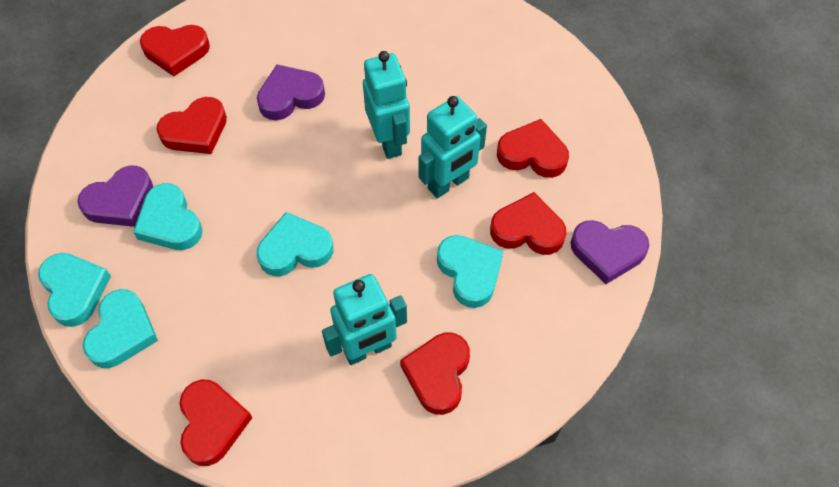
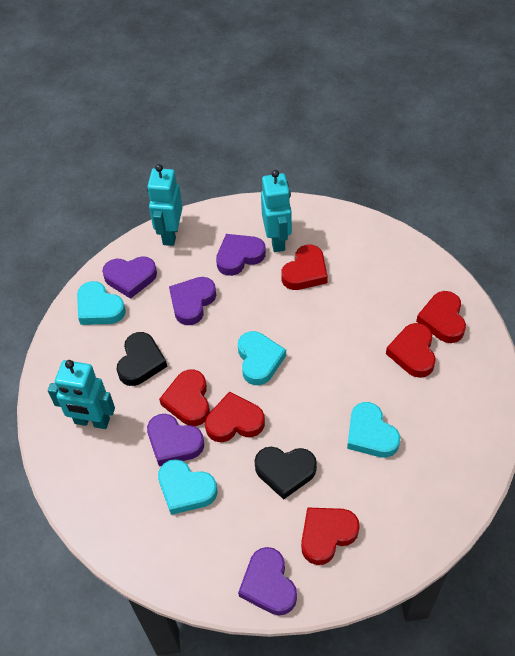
black heart: none = 0 -> [117,332,167,386] [254,447,317,499] = 2
purple heart: [77,166,153,227] [257,64,325,120] [570,220,649,284] = 3 -> [102,256,157,299] [147,414,204,466] [169,277,216,325] [216,234,266,276] [238,547,297,615] = 5
turquoise heart: [38,253,111,327] [83,289,158,368] [133,183,203,250] [257,212,334,276] [437,235,503,308] = 5 -> [77,281,126,325] [158,459,218,515] [238,331,286,385] [347,402,400,458] = 4

